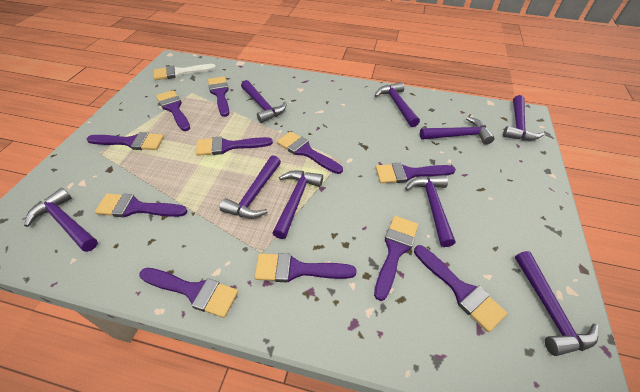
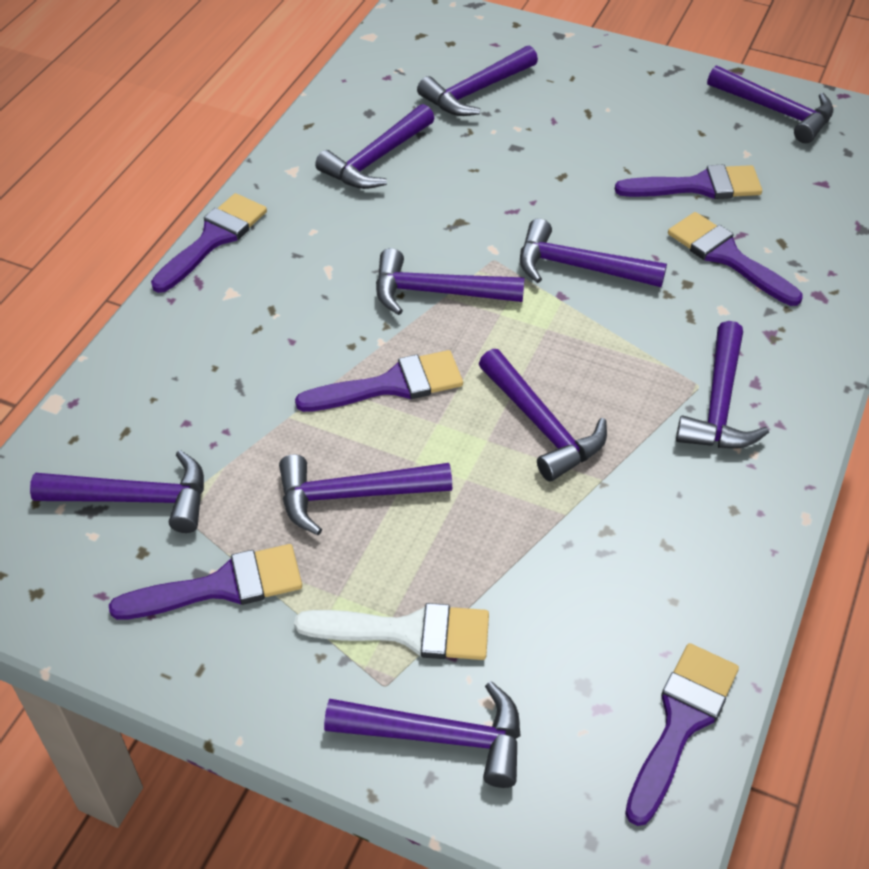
purple brush: [87,132,164,150] [95,193,187,217] [139,268,238,318] [156,90,190,131] [196,136,273,156] [208,76,229,117] [254,253,356,282] [277,131,343,174] [374,216,418,301] [376,163,456,183] [414,245,507,332] = 11 -> [109,544,302,620] [151,193,267,293] [295,350,463,412] [615,164,762,199] [625,643,739,826] [668,212,803,306] = 6
purple hammer: [24,188,98,252] [220,155,281,219] [241,80,287,123] [272,171,323,239] [375,82,420,127] [405,175,455,247] [420,117,495,145] [503,95,544,141] [515,251,598,356] = 9 -> [30,450,204,533] [279,454,452,535] [315,104,434,189] [324,681,521,788] [376,248,525,315] [417,45,538,116] [479,349,607,482] [520,218,667,287] [676,321,769,449] [707,65,834,143] = 10

